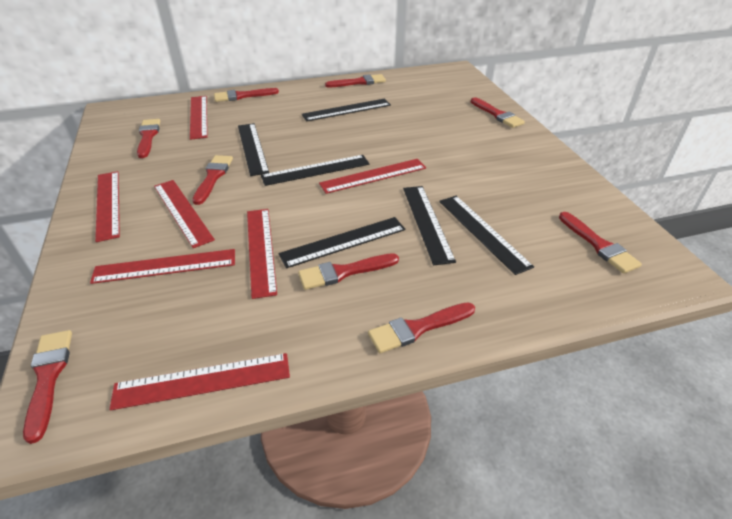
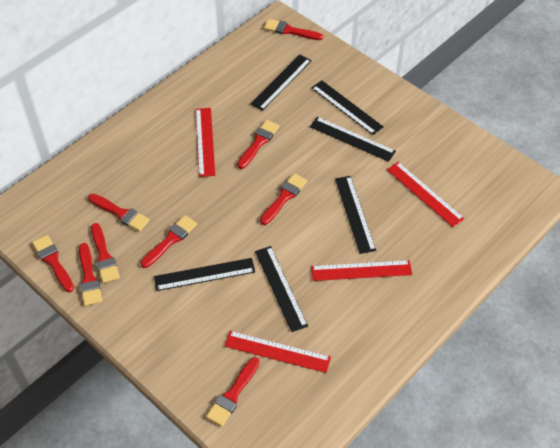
red ruler: [90,249,235,284] [95,171,120,242] [109,353,290,410] [154,180,215,248] [190,96,208,140] [247,209,277,299] [319,159,426,194] = 7 -> [196,108,215,177] [225,331,331,373] [311,260,412,281] [387,162,465,227] = 4

